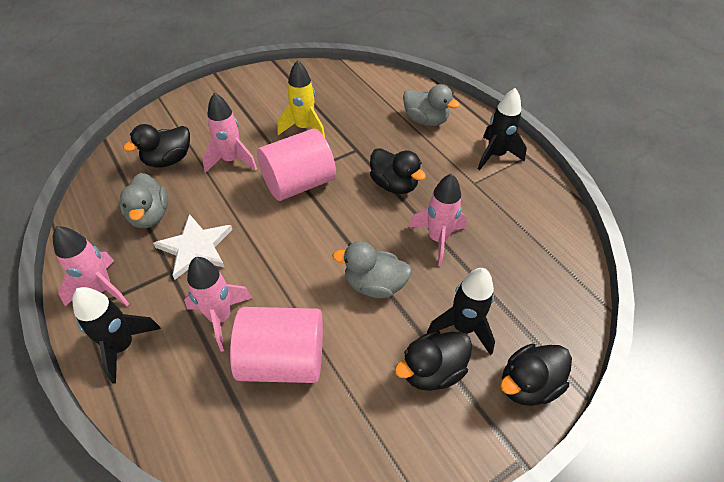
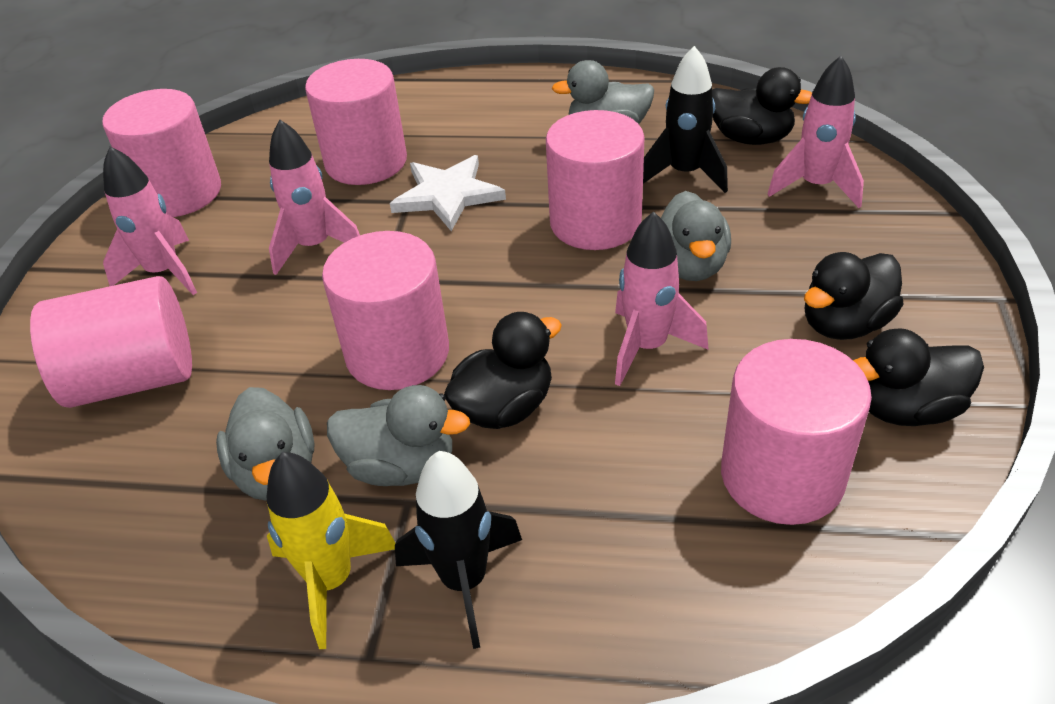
black rocket: [72,287,161,384] [427,268,495,355] [478,88,527,170] = 3 -> [395,451,522,649] [643,46,728,193] = 2
grey duck: [119,173,168,228] [332,241,412,298] [403,84,460,126] = 3 -> [216,387,315,501] [327,385,470,486] [552,60,654,124] [661,191,731,281] = 4
pink cylinder: [230,307,323,383] [257,129,336,201] = 2 -> [30,276,192,408] [102,89,221,217] [305,59,407,185] [322,231,449,390] [546,110,645,250] [721,339,872,525] = 6

